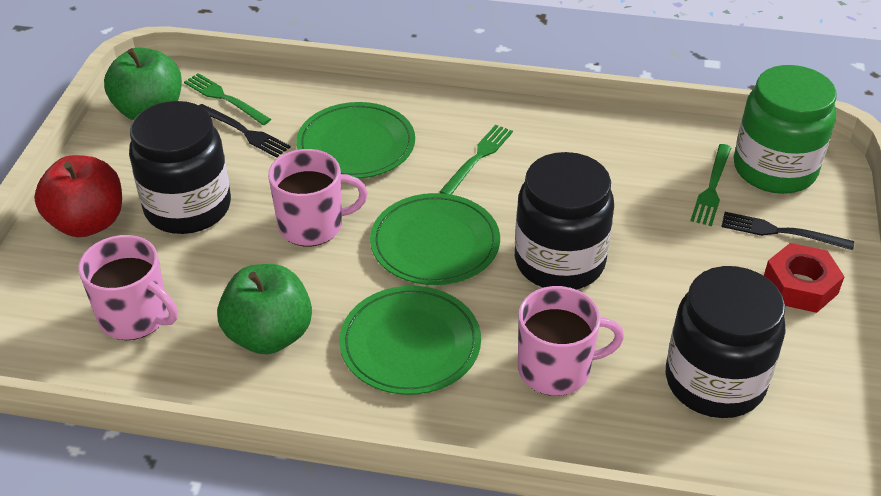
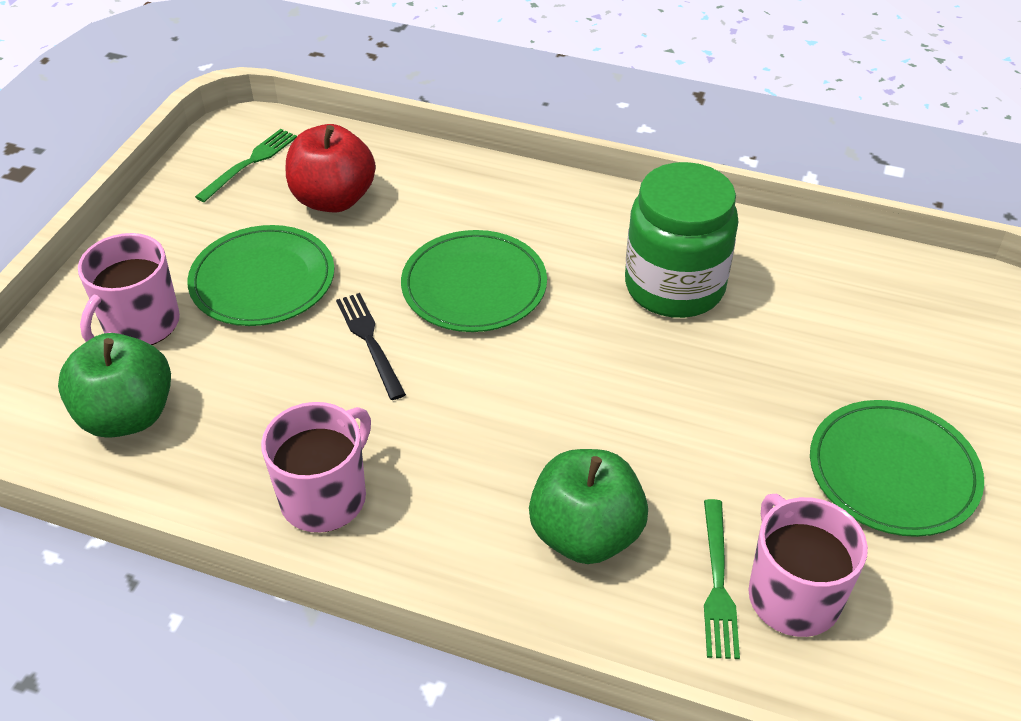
black fork: [199,104,290,157] [721,212,854,250] = 2 -> [336,293,406,400] = 1
black jar: [129,101,231,234] [515,152,614,290] [666,266,786,418] = 3 -> none = 0
green fork: [184,73,271,125] [439,125,513,195] [690,144,732,226] = 3 -> [195,129,297,202] [704,499,740,659] = 2
red nut: [764,243,845,313] = 1 -> none = 0

